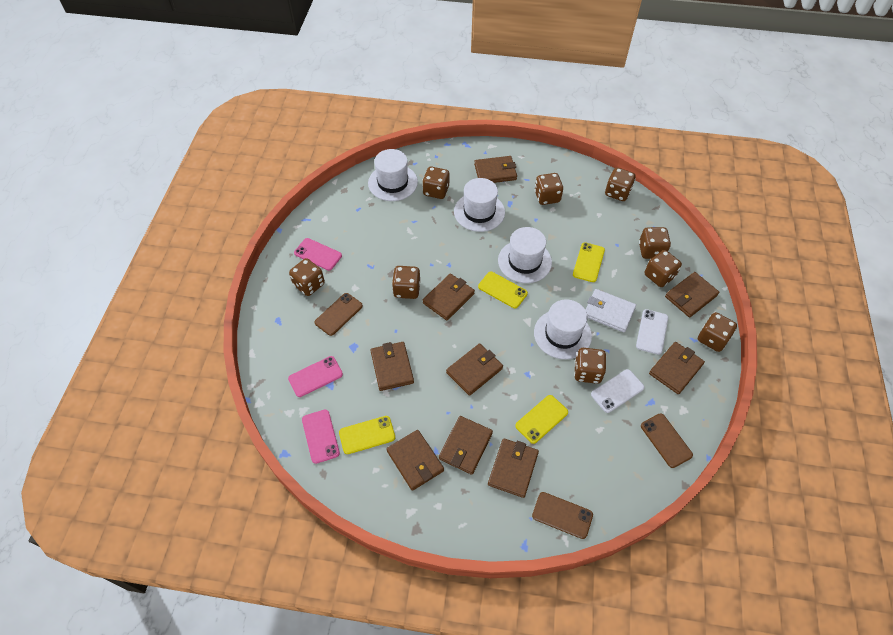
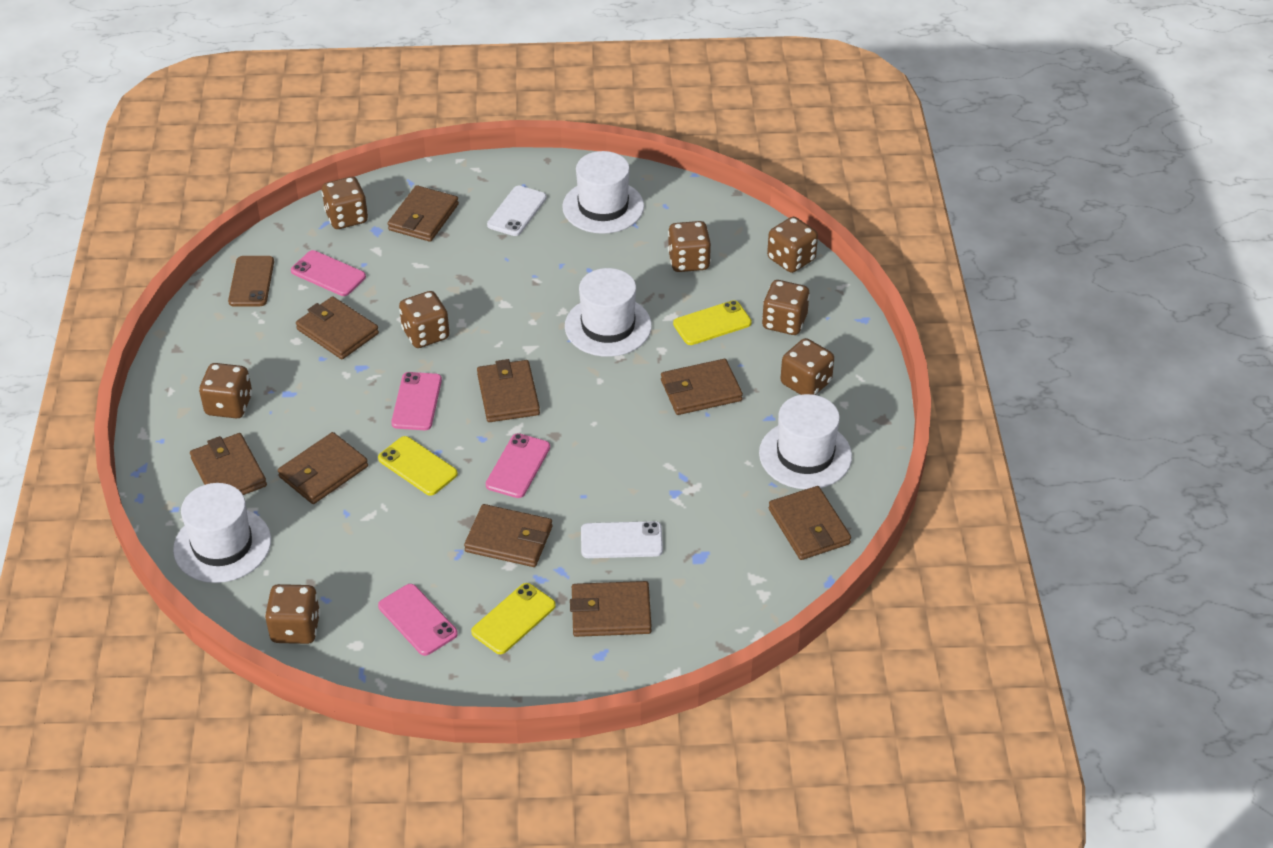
brown dice: [289,258,325,296] [392,266,420,299] [422,167,449,199] [534,173,563,205] [574,348,606,384] [605,168,636,201] [639,227,671,259] [645,250,682,287] [698,312,737,352] = 9 -> [199,363,252,419] [265,584,320,644] [321,177,368,229] [399,291,449,348] [668,221,711,272] [762,280,810,335] [767,217,818,273] [781,338,834,395] = 8
brown phone: [315,293,363,336] [532,492,593,539] [641,414,693,468] = 3 -> [228,256,274,307] = 1
pink phone: [288,356,343,397] [294,238,342,271] [302,409,340,464] = 3 -> [291,250,366,296] [378,584,458,656] [391,372,442,430] [486,433,550,498] = 4
white wallet: [585,289,636,332] = 1 -> none = 0
yellow phone: [339,416,395,454] [478,272,528,308] [515,395,568,444] [573,242,605,282] = 4 -> [378,436,458,496] [471,583,556,654] [673,300,752,345] = 3

